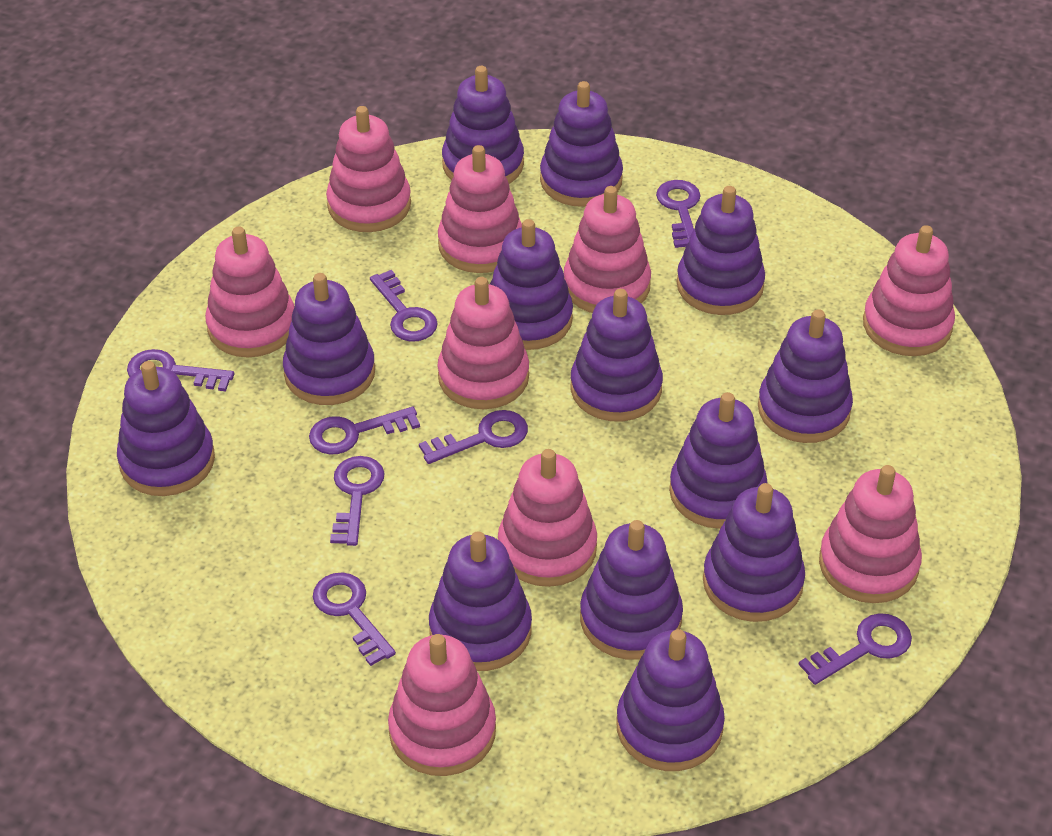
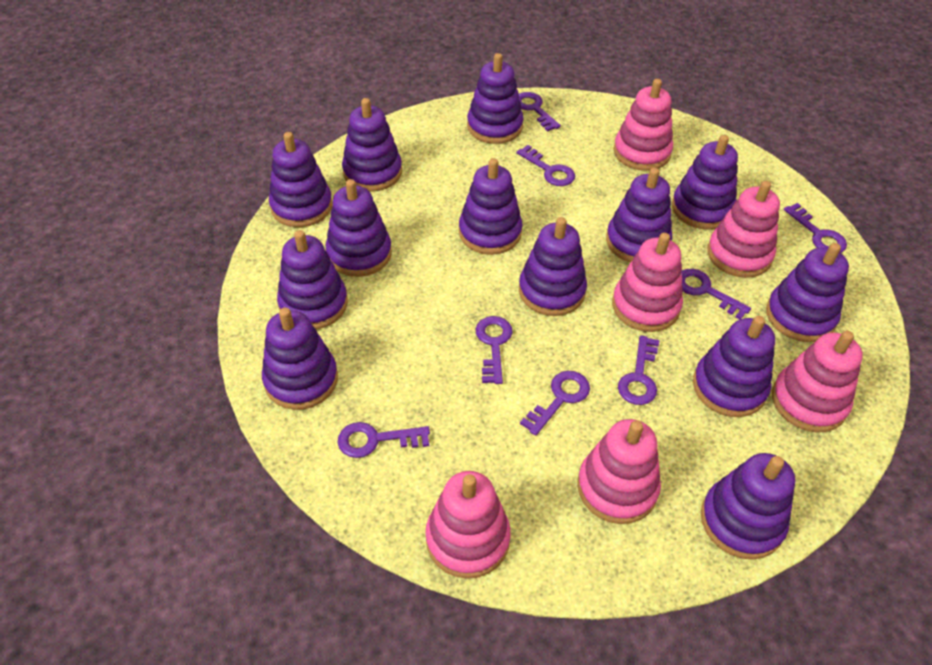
pink stacking toy: [205,227,295,357] [326,106,411,232] [388,634,496,776] [437,277,529,409] [438,145,522,273] [498,449,597,587] [564,186,651,313] [819,465,922,603] [863,225,955,356] = 9 -> [425,471,511,579] [577,419,661,524] [612,233,683,332] [613,79,673,171] [707,181,780,278] [772,331,863,432] = 6

